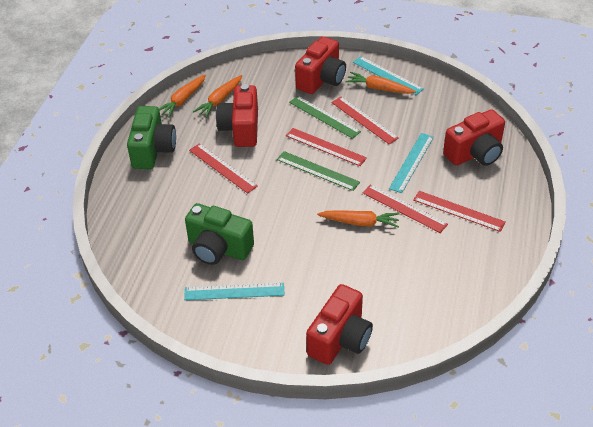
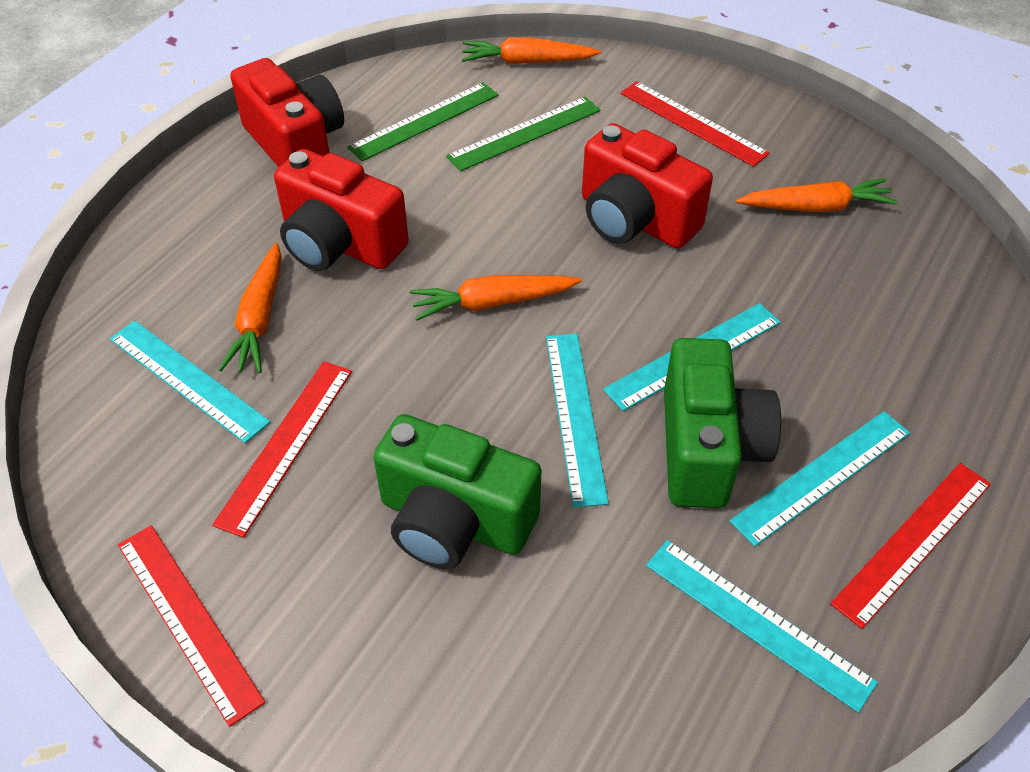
red camera: [216,84,258,147] [295,36,346,94] [306,284,373,365] [443,109,505,166] = 4 -> [230,58,344,167] [274,149,409,271] [582,123,713,248] = 3
red ruler: [189,143,258,194] [286,128,367,166] [331,97,399,144] [362,184,448,233] [413,191,506,232] = 5 -> [118,525,266,727] [212,361,352,538] [620,81,770,167] [830,463,991,629] = 4
turquoise ruler: [184,283,284,300] [353,56,424,95] [389,133,434,193] = 3 -> [110,321,270,443] [546,334,609,508] [603,303,781,411] [646,540,878,713] [729,411,910,546] = 5

